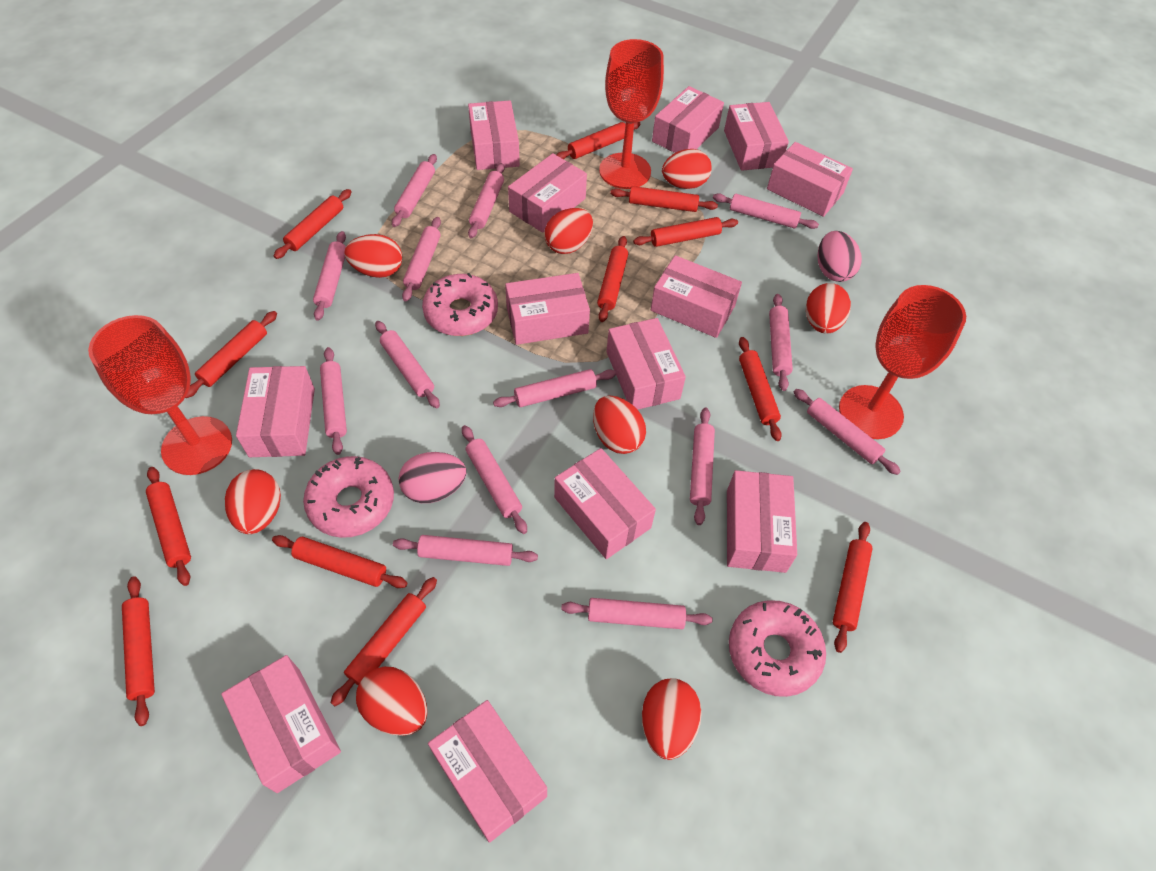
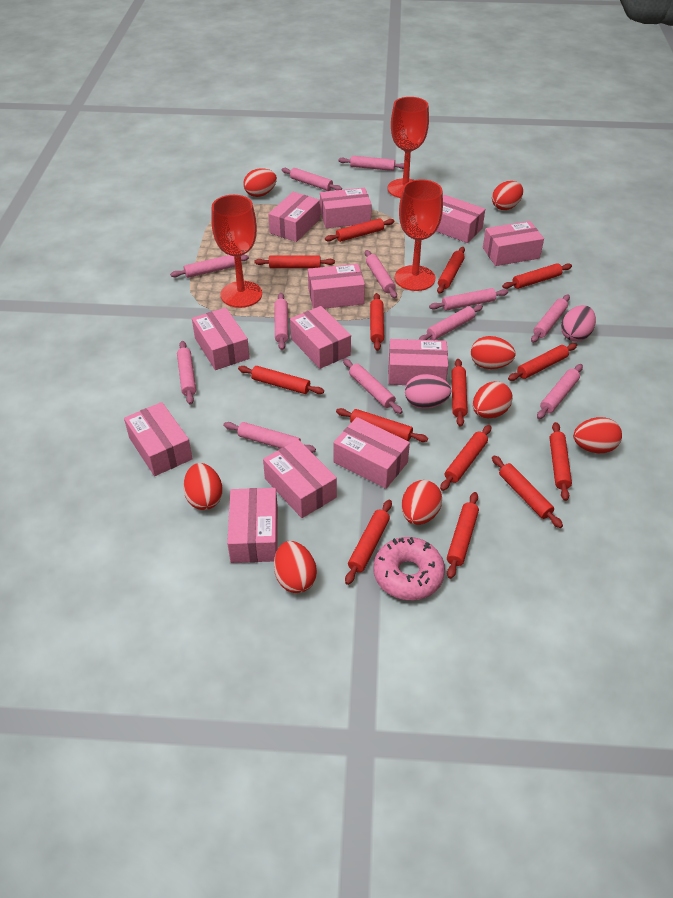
pink box: [221,655,341,793] [236,366,315,457] [428,700,547,843] [468,101,520,170] [505,273,590,345] [508,153,587,233] [554,448,656,559] [606,318,686,410] [651,255,742,338] [652,86,724,153] [724,102,789,171] [727,470,797,573] [767,142,853,217] = 13 -> [124,402,193,476] [192,307,250,370] [227,488,278,563] [263,440,337,518] [268,192,320,242] [290,306,351,369] [308,264,365,309] [320,188,372,228] [333,417,410,489] [388,339,448,385] [436,195,485,243] [483,221,544,266] = 12
pink donut: [303,456,394,538] [422,273,498,336] [729,600,826,697] = 3 -> [374,537,445,600] = 1
pink rolling pin: [313,231,346,321] [320,347,347,455] [375,321,440,408] [392,154,437,227] [393,535,538,566] [402,217,441,301] [462,425,527,534] [468,163,504,238] [493,369,616,407] [561,598,713,629] [690,408,715,525] [713,193,819,229] [769,294,793,391] [794,389,901,475] = 14 -> [170,255,249,278] [177,341,196,405] [223,422,316,453] [274,293,289,350] [282,168,342,191] [338,156,404,171] [343,359,403,414] [365,250,397,298] [418,304,483,340] [429,288,508,311] [531,295,570,343] [537,364,583,419] = 12
red rolling pin: [122,576,155,726] [146,467,191,586] [185,311,277,398] [272,535,407,588] [274,189,351,259] [330,577,437,706] [556,122,640,159] [597,236,628,322] [610,186,718,212] [633,217,738,247] [739,337,782,441] [833,522,873,653] = 12 -> [238,366,324,394] [255,255,335,268] [325,218,395,242] [336,408,428,442] [345,499,392,585] [370,293,384,351] [437,247,465,294] [440,425,491,491] [447,492,479,579] [451,359,468,427] [492,456,563,528] [502,263,572,289] [508,343,577,381] [550,422,572,501] = 14

